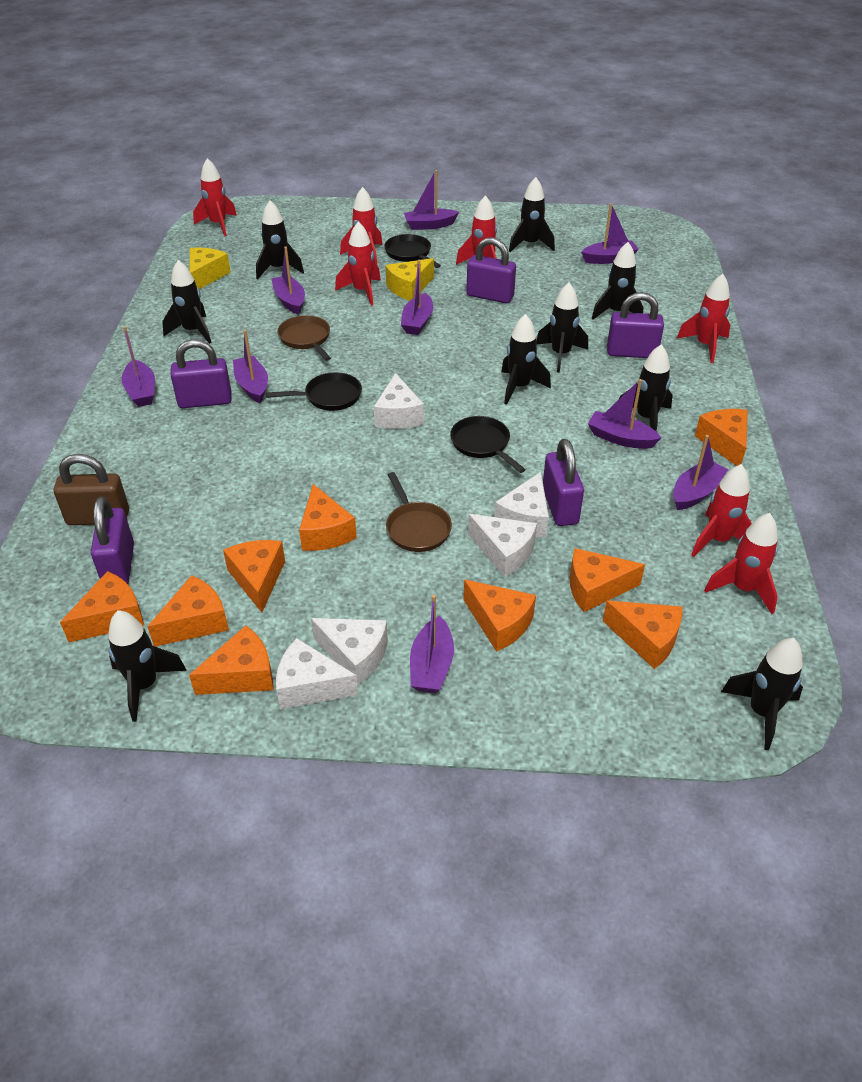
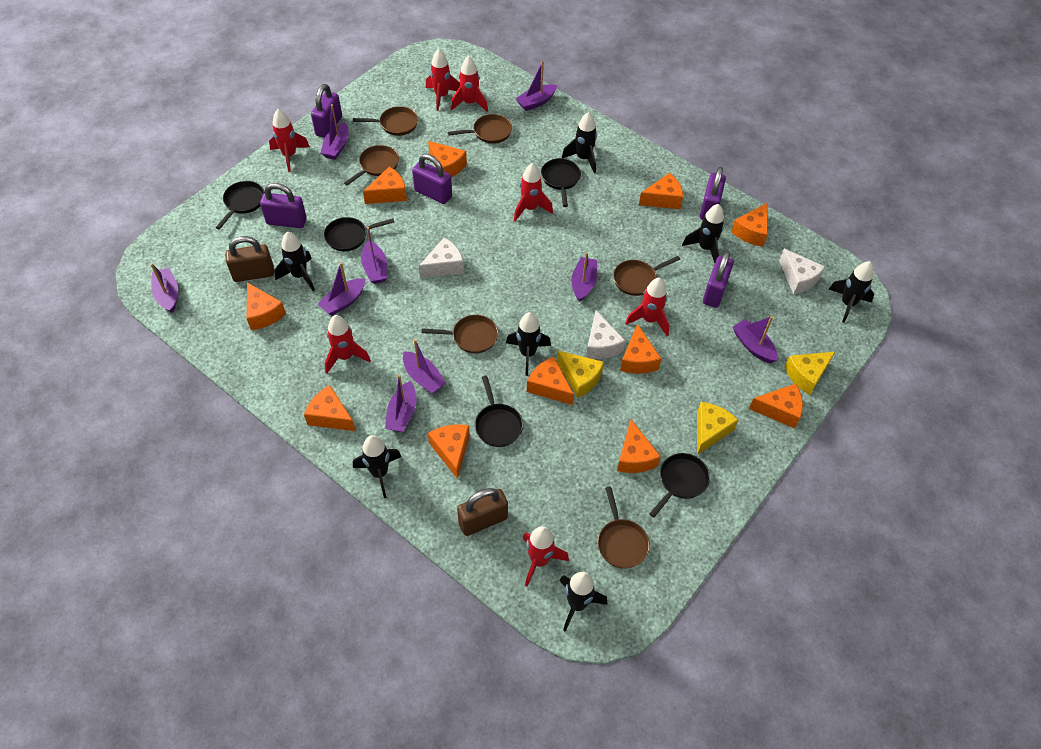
black pan: [266,372,362,411] [384,234,441,268] [450,416,526,473] = 3 -> [215,181,265,230] [324,217,394,251] [475,376,523,447] [541,158,581,207] [649,453,710,518] = 5
black rocket: [108,610,187,722] [162,260,211,344] [256,200,304,279] [501,314,551,405] [509,177,555,252] [536,283,588,373] [592,242,643,320] [619,344,673,431] [721,638,803,750] = 9 -> [274,232,315,291] [353,435,402,498] [506,312,551,376] [560,572,608,632] [562,112,597,173] [682,204,724,263] [828,261,874,323] = 7
brown padlock: [54,454,129,525] = 1 -> [225,236,274,282] [457,488,508,536] = 2
brown pan: [277,315,331,361] [386,472,452,552] = 2 -> [344,145,399,186] [353,106,418,136] [421,315,498,354] [448,114,512,144] [598,486,650,569] [613,256,680,296] = 6
orange cheese: [60,571,144,642] [147,575,229,646] [189,626,274,695] [223,540,285,612] [299,484,357,551] [464,579,536,652] [570,548,645,612] [603,601,682,669] [695,409,748,466] = 9 -> [247,282,286,330] [304,385,356,431] [363,167,407,204] [428,141,467,178] [428,424,470,479] [527,357,574,405] [617,419,661,473] [620,324,662,374] [639,173,683,209] [731,203,768,247] [749,384,803,428] = 11
white cheese: [276,638,358,709] [311,618,388,686] [374,373,424,429] [468,514,537,577] [494,472,549,538] = 5 -> [419,238,464,278] [586,310,625,359] [779,249,825,294] = 3
yellow cheese: [190,248,231,289] [386,258,434,301] = 2 -> [557,350,604,398] [697,402,738,455] [784,352,835,395] = 3

